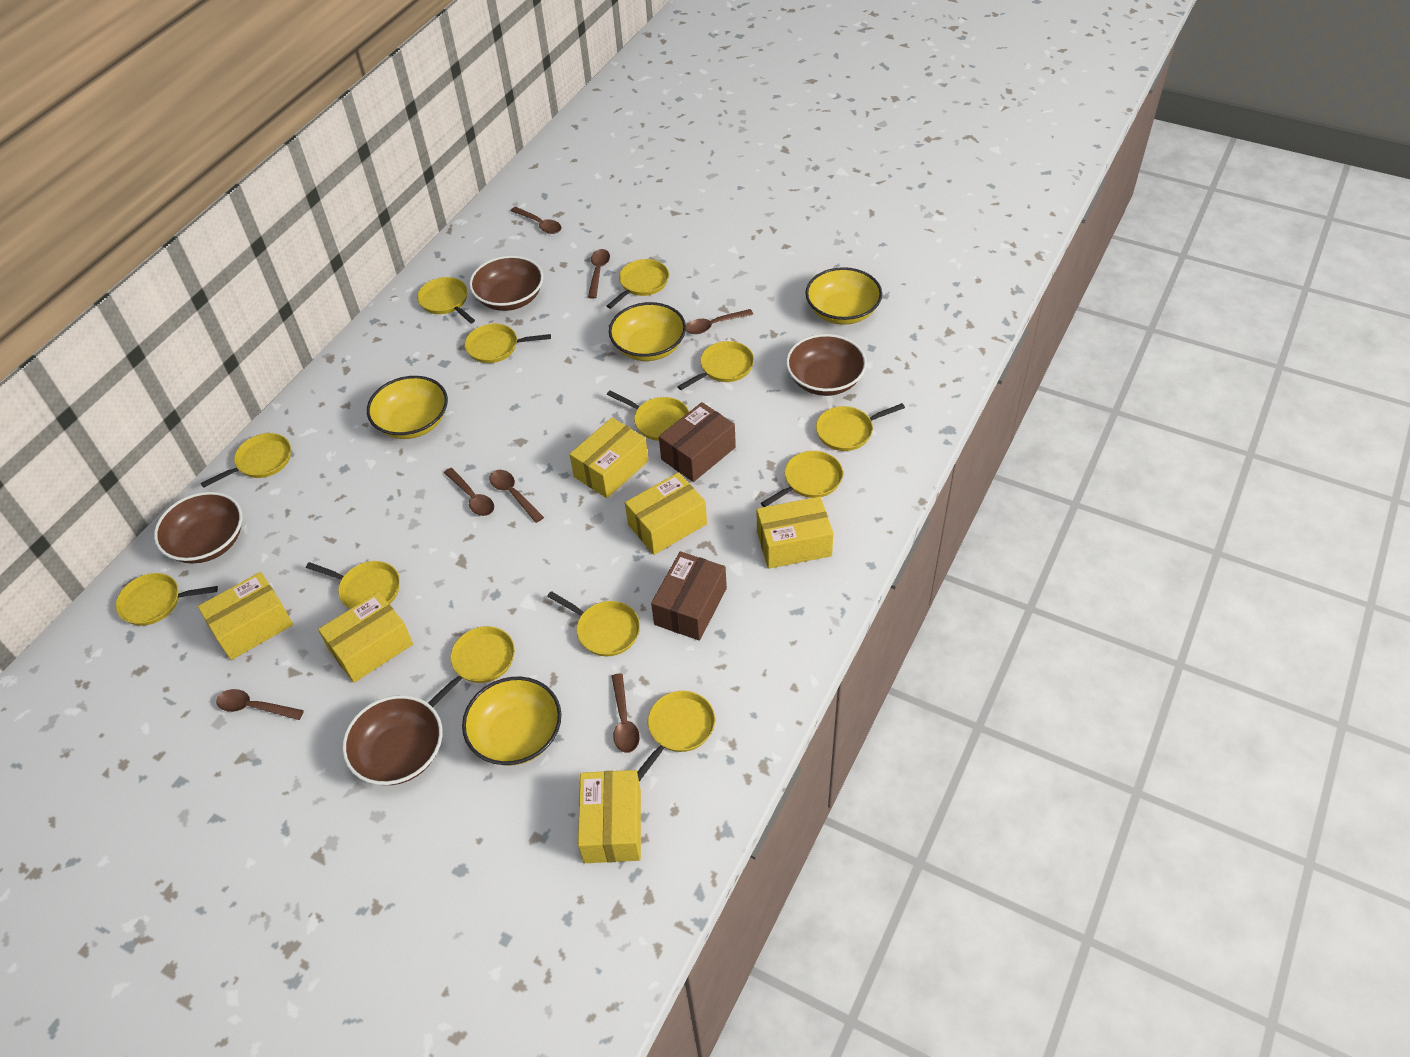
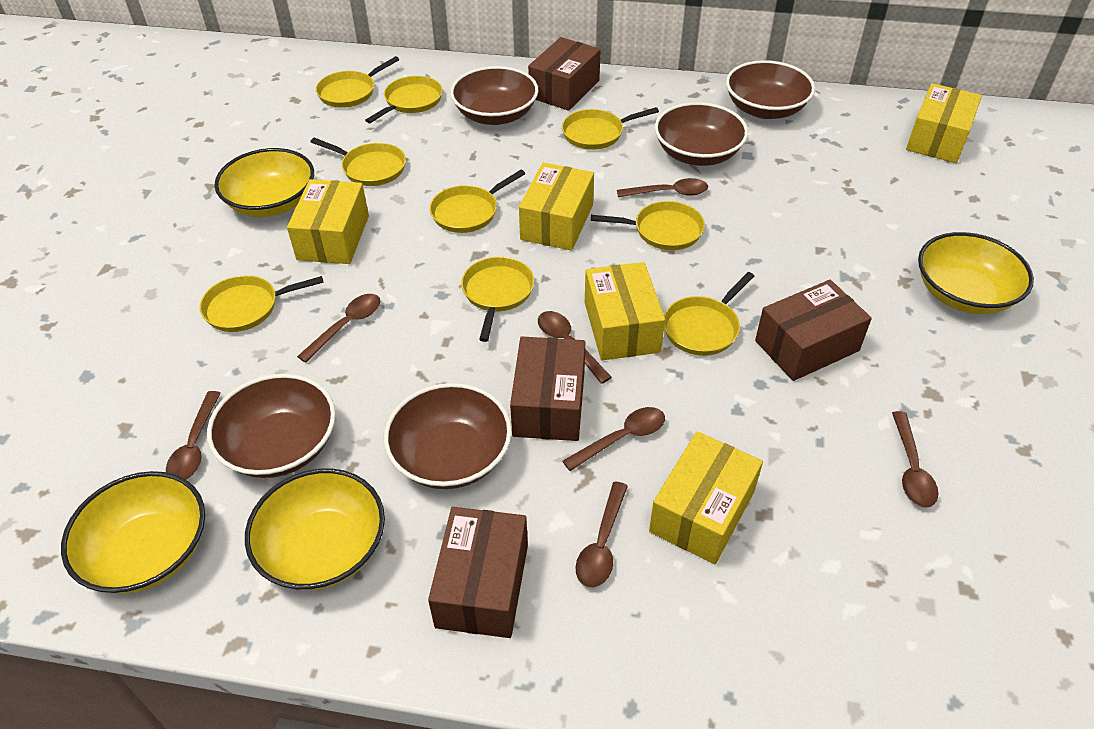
brown bowl: [154,492,243,563] [342,695,443,785] [469,255,543,311] [786,334,867,396] = 4 -> [207,374,336,478] [384,383,512,489] [450,66,538,125] [654,102,748,166] [726,60,815,119] = 5
brown box: [651,551,727,641] [659,402,736,482] = 2 -> [428,507,528,638] [510,336,585,441] [528,37,601,111] [755,280,872,381] = 4
yellow box: [198,572,293,660] [318,592,413,683] [569,418,648,498] [578,770,641,863] [625,472,707,555] [757,497,834,569] = 6 -> [287,179,369,264] [519,163,594,250] [585,262,665,361] [649,431,763,564] [906,83,982,163] = 5
yellow pan: [116,573,218,626] [201,433,291,488] [306,561,400,609] [417,277,475,323] [428,626,515,707] [465,324,551,363] [547,591,640,656] [607,259,669,309] [607,390,689,441] [637,691,715,781] [677,341,754,390] [761,451,843,507] [816,403,905,451] = 13 -> [200,275,324,332] [311,138,406,186] [316,56,399,108] [365,76,442,123] [430,170,525,233] [461,257,534,342] [562,107,659,150] [591,201,705,250] [664,272,754,356] = 9

